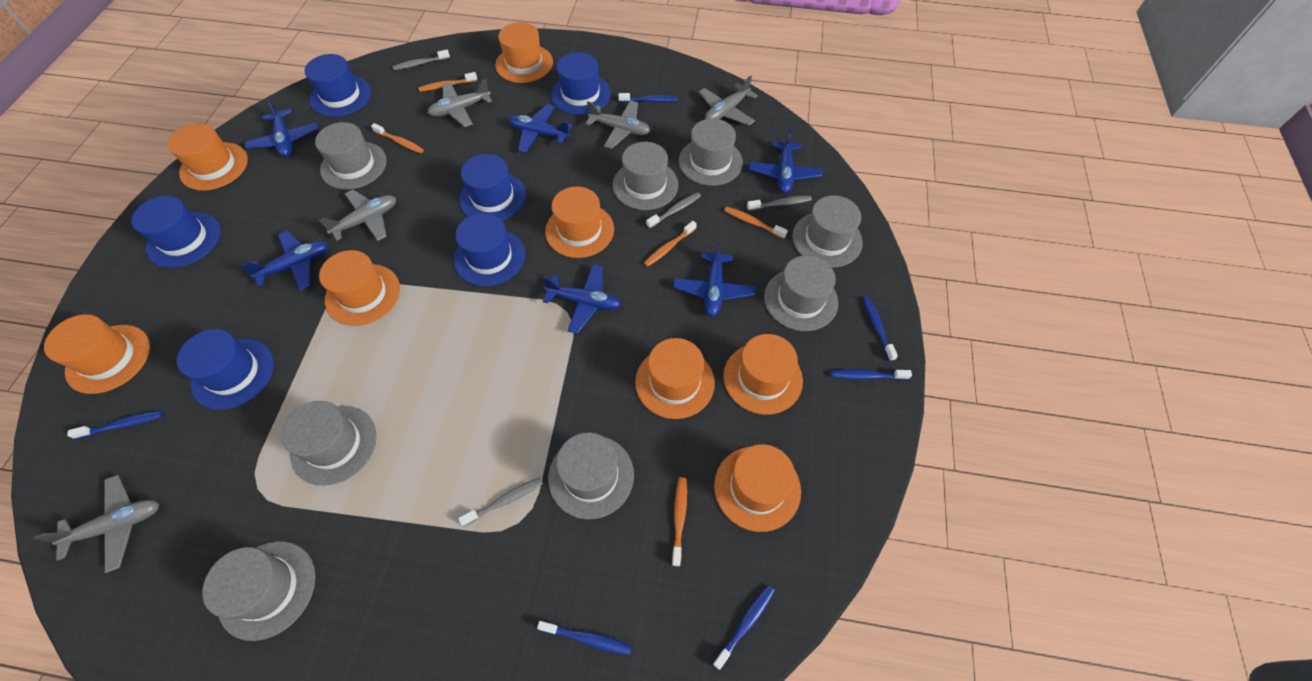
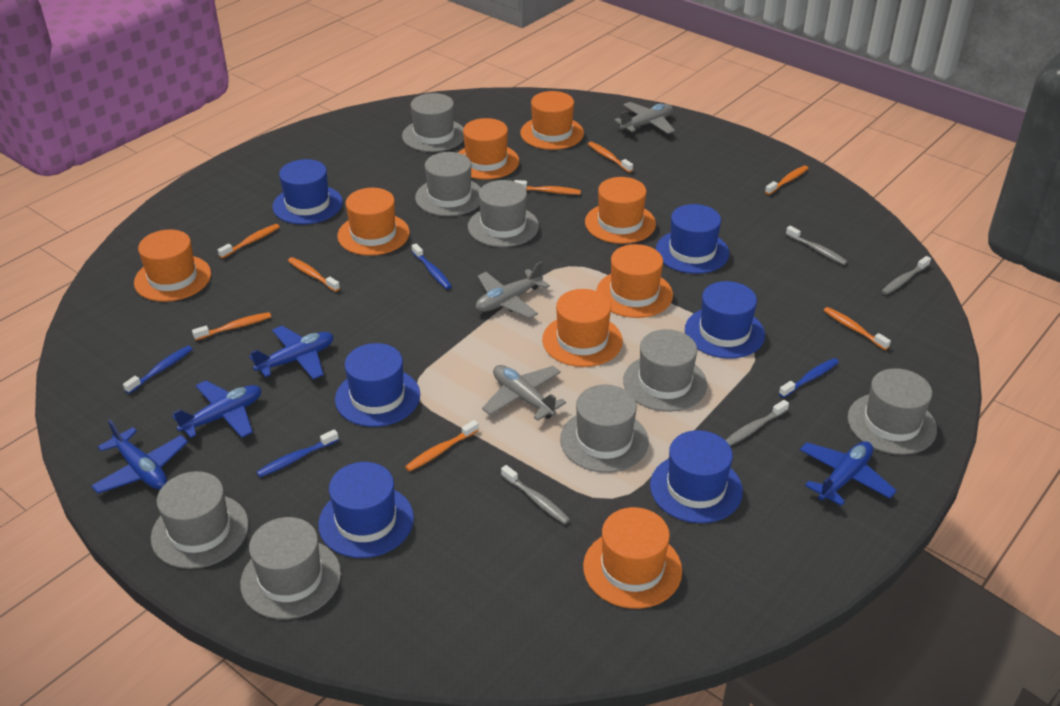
blue plane: [241,231,328,291] [245,99,319,157] [509,104,573,153] [542,264,621,334] [673,241,756,317] [749,129,822,194] = 6 -> [91,420,188,494] [172,381,261,438] [249,326,334,380] [800,441,897,506] = 4
blue toothbrush: [67,411,163,439] [537,621,632,655] [618,93,678,102] [713,585,775,670] [830,369,912,380] [863,296,898,361] = 6 -> [123,346,192,394] [256,429,339,477] [412,243,452,289] [779,358,839,398] = 4
grey plane: [34,475,159,573] [319,190,396,241] [428,79,492,127] [585,101,650,149] [699,76,758,125] = 5 -> [476,261,550,319] [482,365,566,421] [614,102,675,134] = 3
orange toothbrush: [371,123,424,153] [418,72,477,92] [644,221,697,267] [672,477,687,566] [724,207,788,239] = 5 -> [192,312,271,340] [218,224,280,259] [288,257,340,292] [405,420,479,472] [514,180,581,195] [588,142,633,173] [765,165,809,195] [823,307,891,350] = 8

